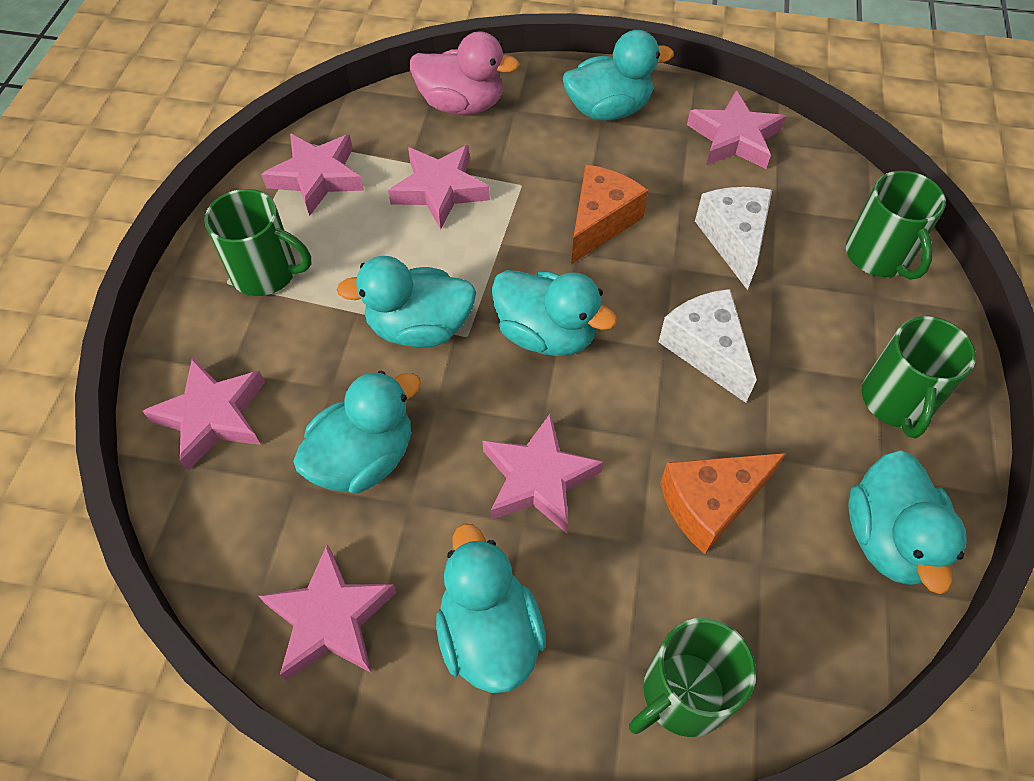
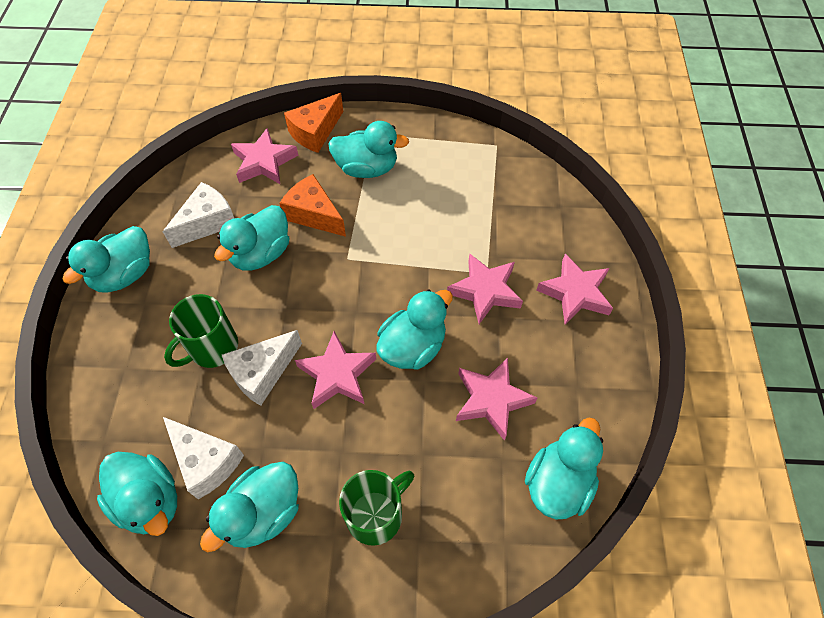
green mug: [204,189,311,296] [629,618,756,737] [846,171,946,280] [862,316,976,439] = 4 -> [164,294,238,368] [339,470,414,546] = 2
pink duck: [410,31,519,115] = 1 -> none = 0
pink star: [142,358,265,471] [259,544,397,681] [261,133,364,216] [388,145,490,229] [483,413,604,533] [687,90,786,169] = 6 -> [231,128,298,184] [295,331,376,409] [447,254,523,324] [456,358,537,441] [536,254,613,324] = 5
turquoise duck: [293,371,421,493] [336,256,476,348] [436,524,546,693] [492,270,617,356] [563,30,674,121] [848,450,967,594] = 6 -> [62,226,150,293] [97,452,177,536] [200,462,299,552] [214,205,289,271] [328,121,409,178] [376,289,453,370] [525,417,603,519] = 7
white cheese: [659,289,757,403] [695,187,772,290] = 2 -> [163,182,234,248] [163,417,244,499] [222,330,302,406] = 3

